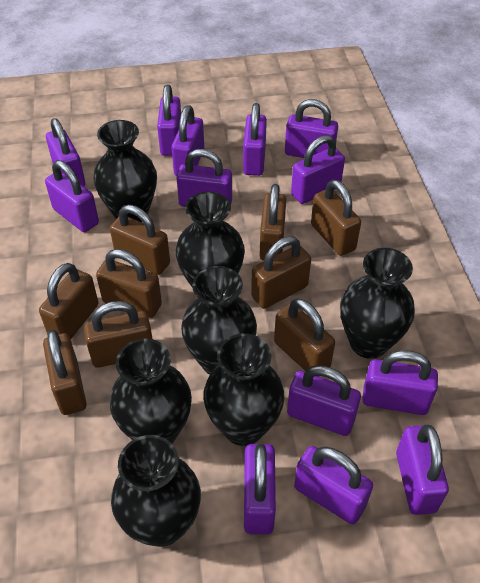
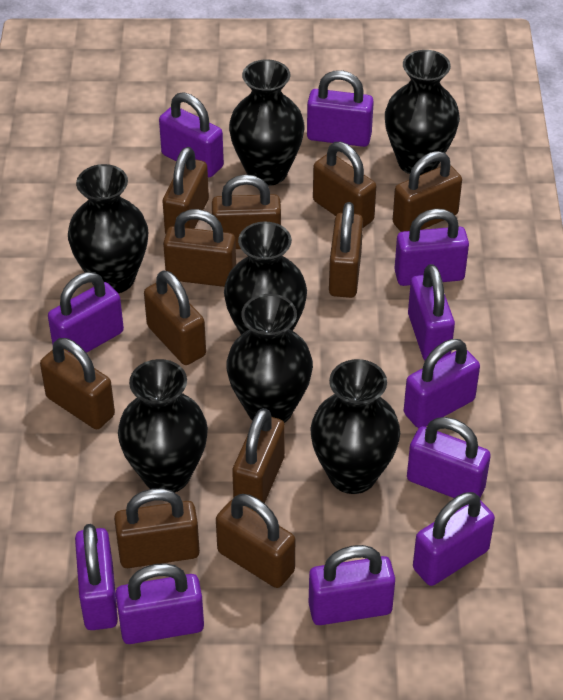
brown padlock: [39,263,99,339] [43,330,87,415] [84,301,152,368] [96,249,162,318] [110,205,170,275] [251,236,311,309] [260,184,286,260] [274,298,335,377] [311,180,361,256] = 9 -> [40,338,115,429] [114,488,200,568] [144,270,206,365] [163,147,209,234] [163,209,236,287] [212,175,281,249] [216,494,295,588] [232,408,285,503] [313,142,376,228] [329,202,363,298] [393,151,462,232] = 11
purple padlock: [45,160,99,232] [46,118,85,187] [157,85,181,156] [172,105,204,176] [176,149,232,207] [243,103,267,176] [244,443,276,534] [285,99,338,158] [287,365,361,436] [291,135,345,204] [294,446,373,524] [362,350,438,415] [396,424,449,515] = 13 -> [48,272,124,353] [75,524,118,630] [115,563,204,644] [159,92,224,177] [307,70,374,147] [309,545,395,625] [394,209,469,286] [404,339,480,428] [407,417,491,498] [408,264,455,360] [413,492,495,586] = 11

